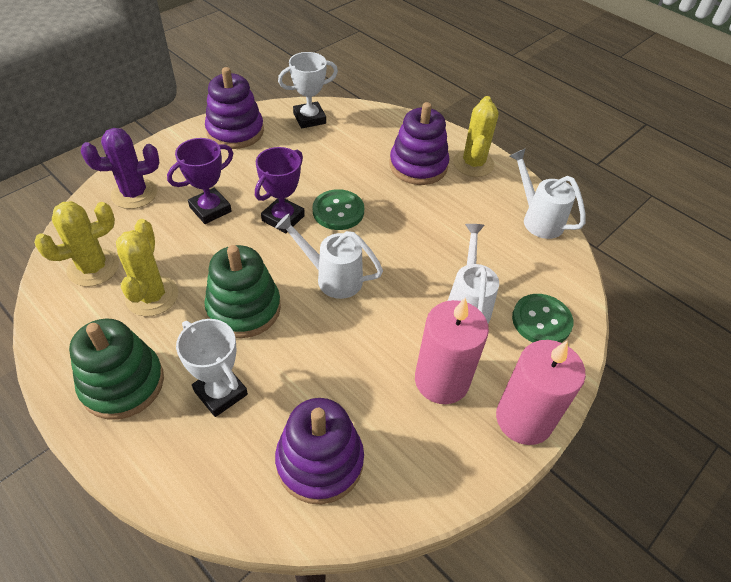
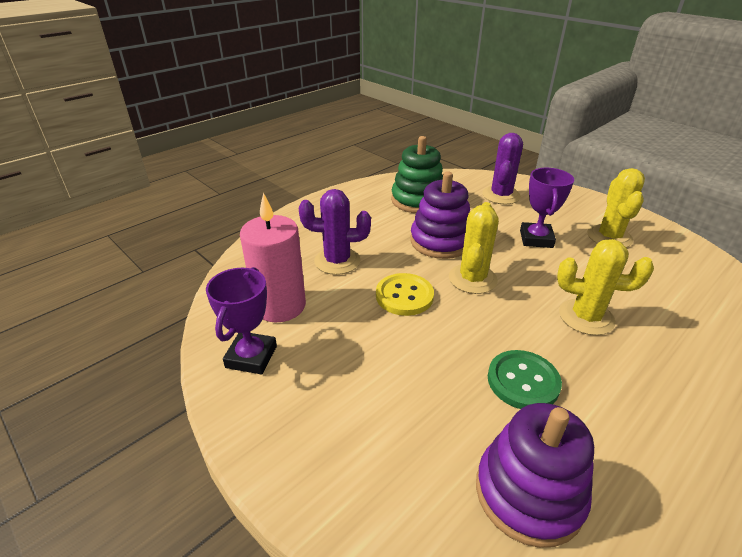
green button: [313,189,364,230] [512,294,573,343] = 2 -> [488,350,562,409] = 1
green stacking toy: [69,319,164,420] [204,245,281,338] = 2 -> [391,136,443,213] = 1
pink candle: [415,297,489,404] [496,340,586,445] = 2 -> [240,193,306,322] = 1
purple cactus: [81,128,159,209] = 1 -> [299,189,371,275] [482,133,523,204] = 2
purple stacking toy: [205,67,264,149] [275,398,364,504] [389,102,449,185] = 3 -> [410,171,470,259] [476,403,594,548] = 2
white trophy: [176,319,248,417] [278,52,338,129] = 2 -> none = 0
white watering can: [275,214,383,299] [448,224,499,323] [510,148,585,239] = 3 -> none = 0
yellow button: none = 0 -> [376,273,434,316] = 1

